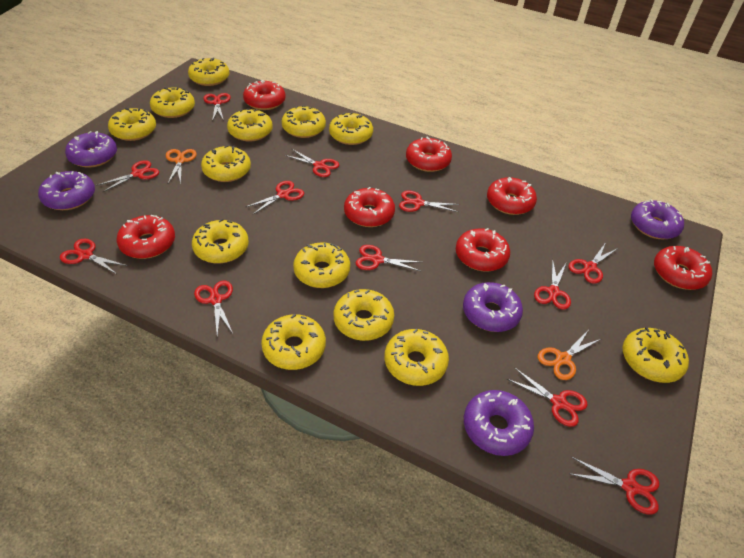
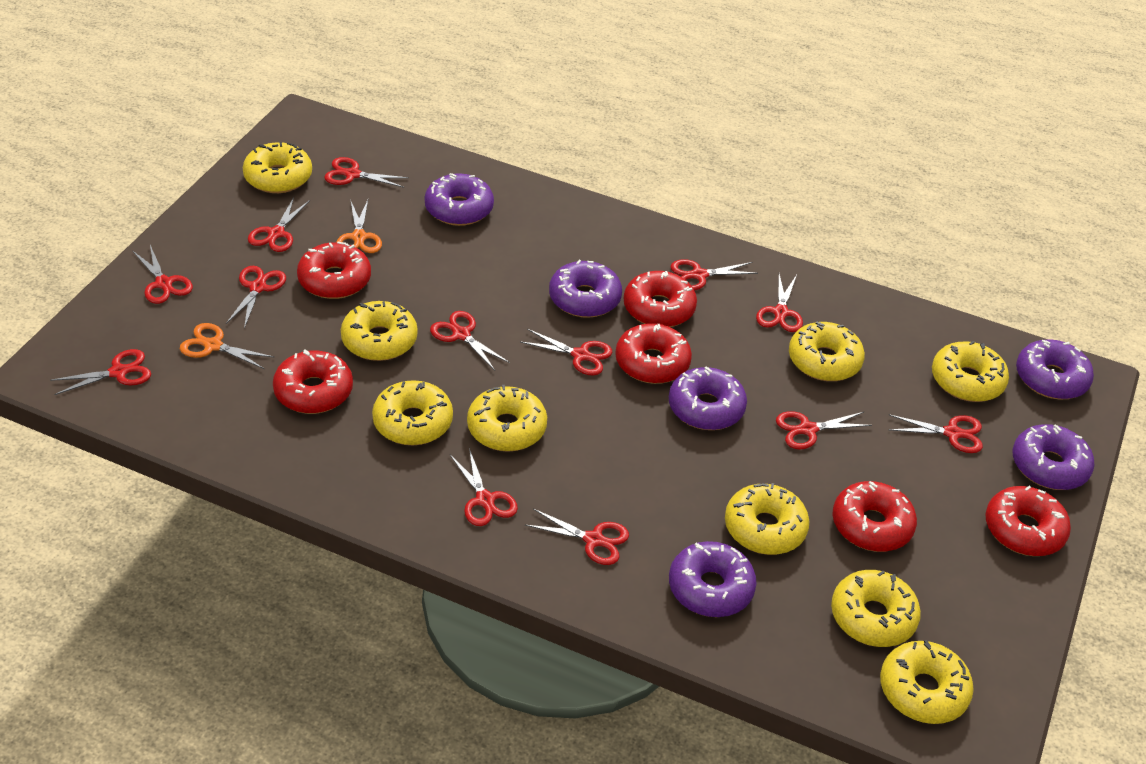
purple donut: [38,171,95,210] [65,131,117,167] [463,282,523,332] [464,390,534,456] [631,199,684,239] = 5 -> [425,173,494,226] [549,260,622,318] [669,367,747,430] [669,541,757,617] [1013,424,1094,490] [1016,340,1094,399] = 6
red donut: [117,215,175,259] [243,80,286,110] [344,187,395,227] [406,136,452,172] [456,228,510,272] [487,177,537,215] [654,246,712,290] = 7 -> [273,349,353,414] [297,242,371,299] [615,323,692,384] [623,271,697,327] [832,481,917,552] [986,486,1071,556] = 6
red scissors: [60,239,128,274] [96,160,159,193] [194,280,233,337] [203,93,231,121] [246,181,304,214] [285,149,339,177] [356,245,421,271] [399,191,459,212] [507,367,588,427] [534,259,571,310] [568,242,618,284] [571,457,659,515] = 12 -> [50,349,151,395] [132,245,193,304] [226,266,286,329] [248,197,310,252] [324,157,409,188] [430,311,510,371] [450,448,518,526] [520,329,613,376] [525,509,629,565] [671,259,758,291] [756,274,803,332] [776,411,872,450] [888,414,983,453] = 13
yellow donut: [108,108,156,141] [150,87,195,118] [188,58,229,86] [192,219,249,264] [201,145,251,182] [227,109,273,142] [261,314,326,370] [282,106,326,138] [293,242,350,288] [329,112,373,145] [334,289,394,341] [385,329,449,386] [622,327,689,383] = 13 -> [243,142,312,193] [341,301,418,361] [372,380,453,445] [467,385,547,452] [725,483,809,555] [789,322,865,381] [831,570,921,647] [880,640,974,724] [932,341,1009,402] = 9

